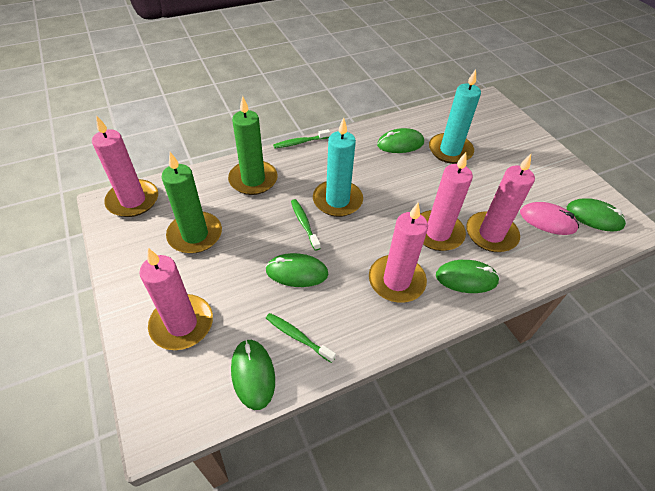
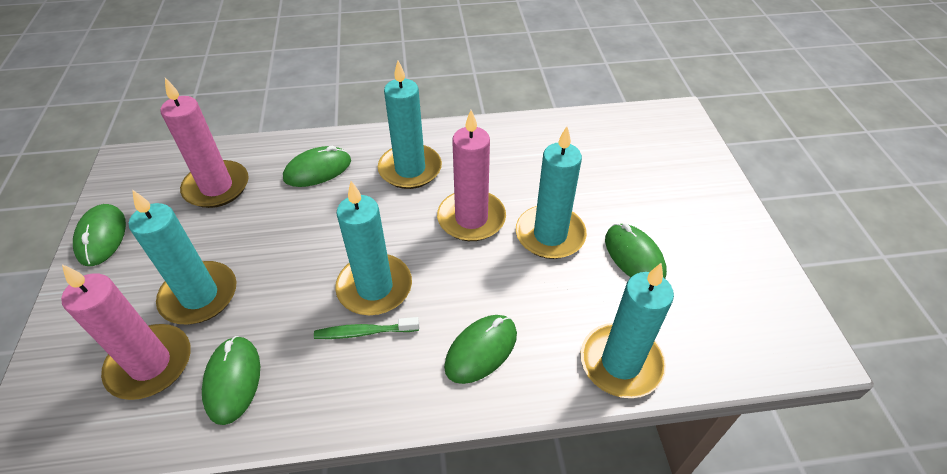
green candle: [162,152,222,254] [228,96,278,195] = 2 -> none = 0
green toothbrush: [266,313,336,363] [273,129,330,148] [291,199,320,251] = 3 -> [314,317,419,339] = 1
pink candle: [92,115,158,217] [139,248,213,350] [369,203,428,303] [420,152,473,251] [466,154,535,252] = 5 -> [61,264,191,400] [160,78,249,208] [437,110,506,241] = 3
pink mouse: [520,202,579,235] = 1 -> none = 0
turquoise candle: [313,118,363,217] [429,69,481,164] = 2 -> [129,189,236,324] [335,181,412,315] [378,61,442,189] [516,126,587,259] [581,263,674,398] = 5

